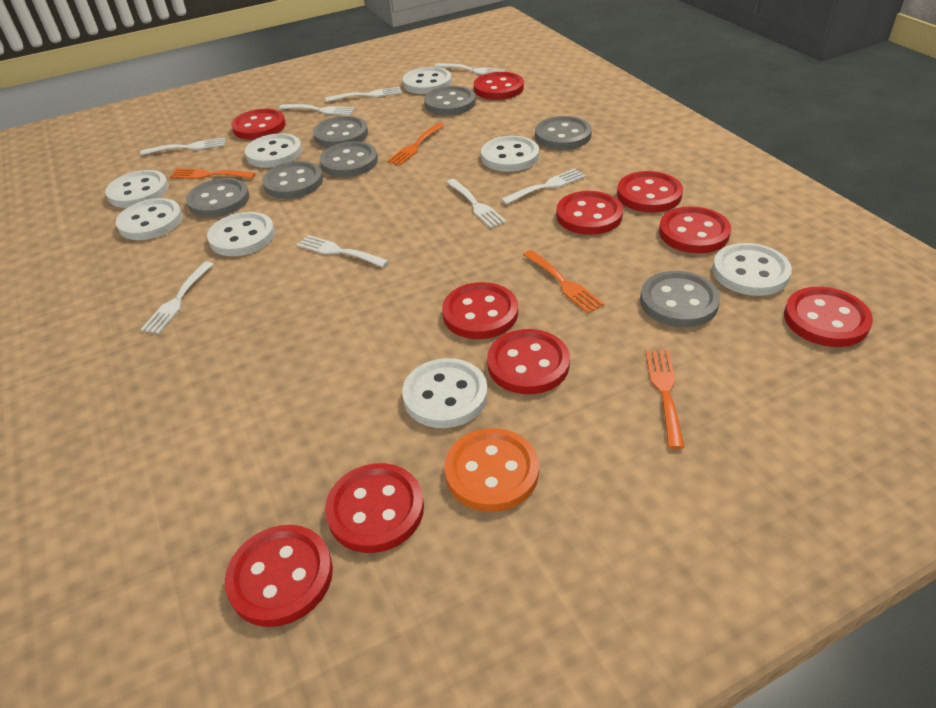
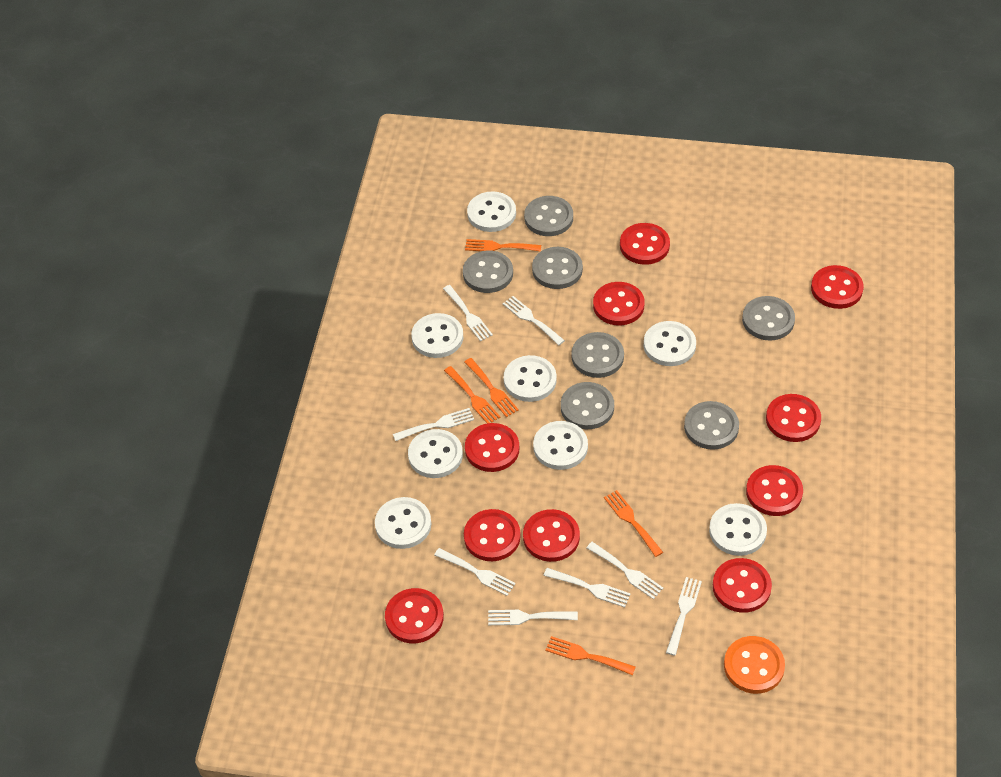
orange fork: [170,168,256,179] [387,123,445,166] [523,250,604,313] [646,350,685,449] = 4 -> [444,366,500,424] [465,239,541,252] [465,358,519,417] [545,636,636,675] [604,490,663,557] = 5

